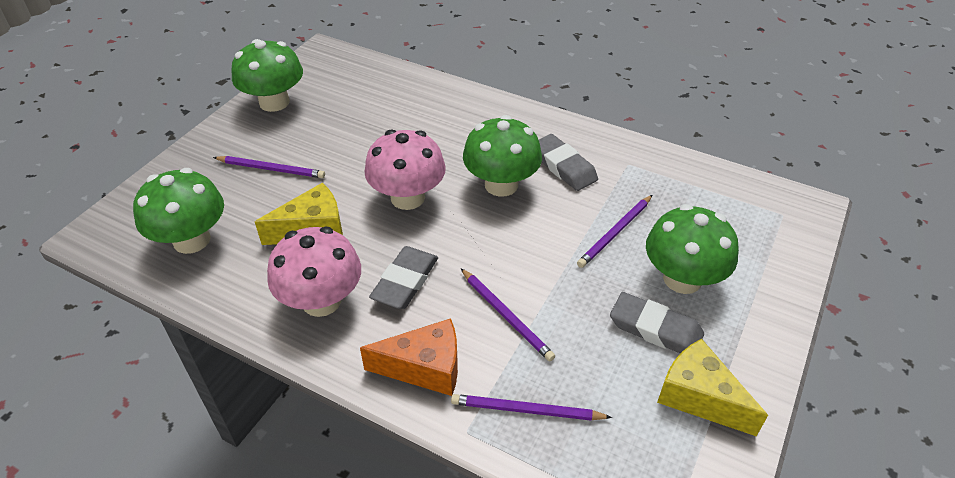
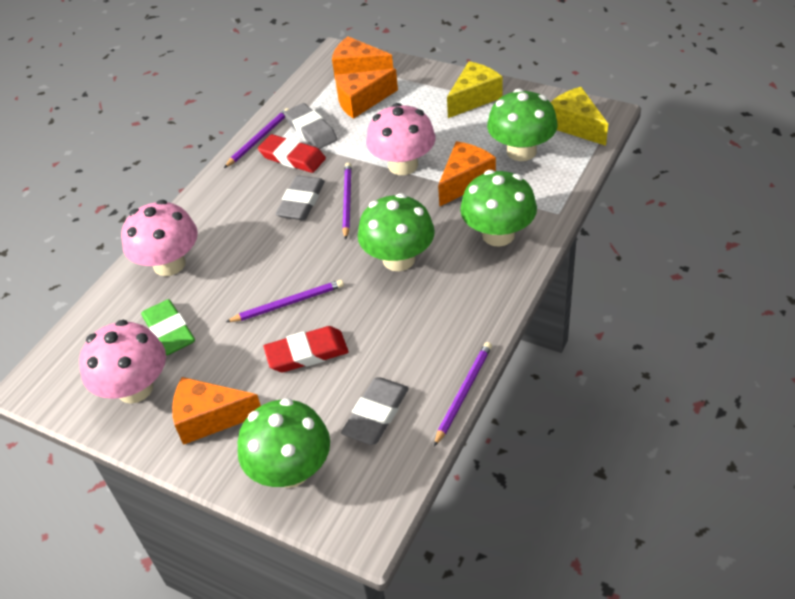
green eraser: none = 0 -> [141,299,195,355] = 1
orange cheese: [360,318,458,396] = 1 -> [172,377,261,445] [332,37,393,76] [335,69,398,119] [438,141,496,207] = 4
pink mushroom: [267,226,361,317] [364,129,446,210] = 2 -> [79,320,166,404] [121,200,198,276] [366,103,435,175] = 3
red eraser: none = 0 -> [258,134,326,173] [263,326,349,372] = 2

